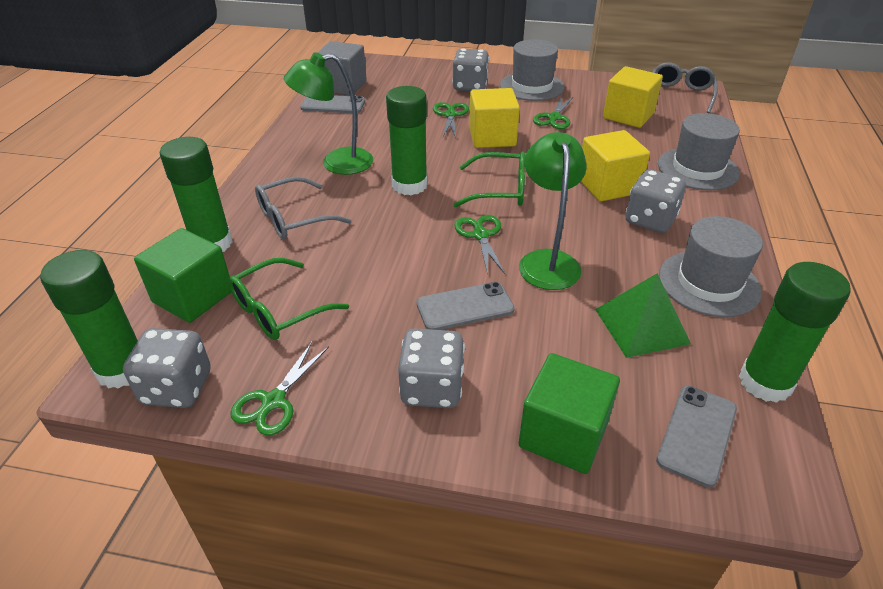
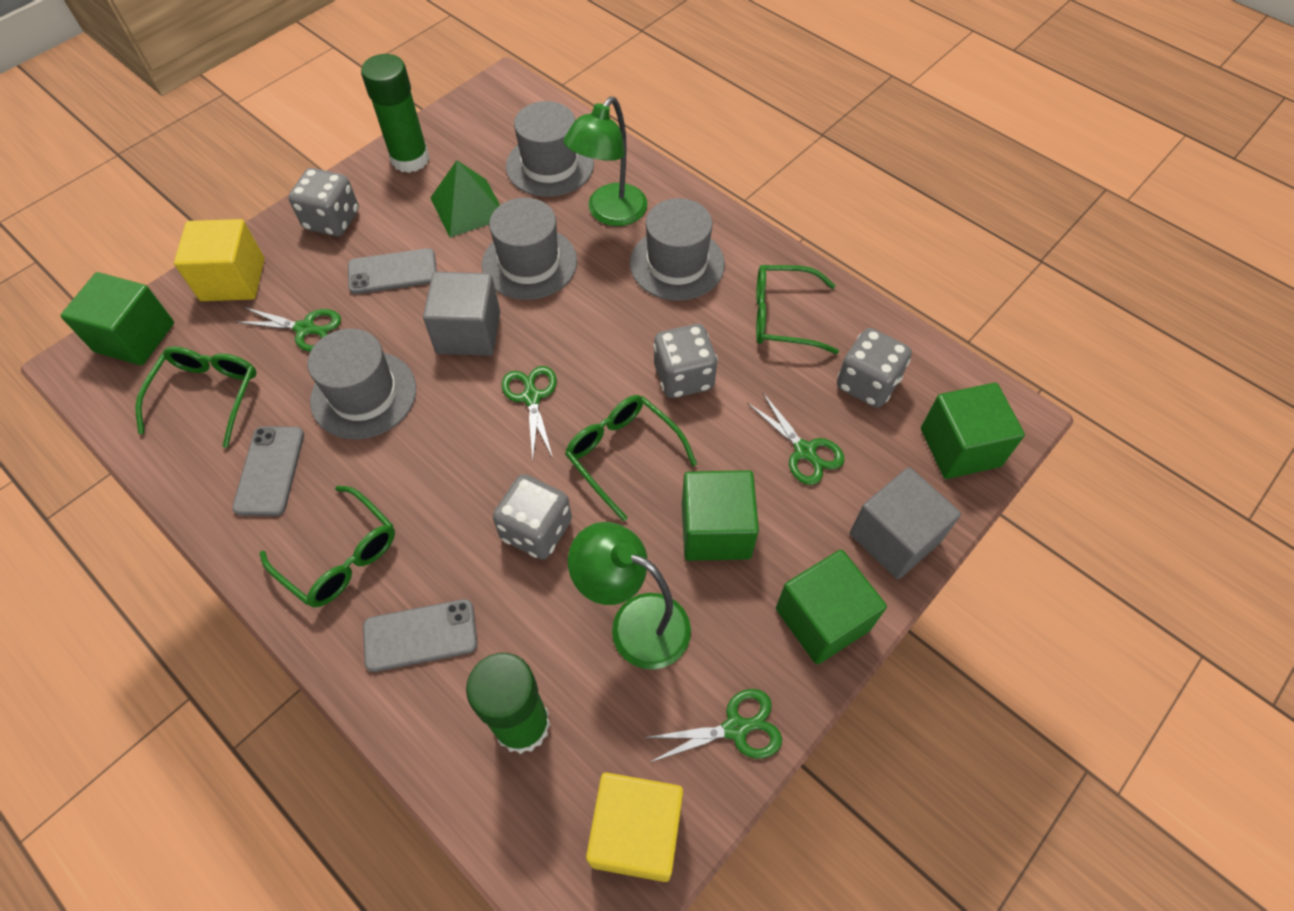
green cube: [134,228,231,323] [519,353,620,474] = 2 -> [60,272,174,365] [682,470,759,561] [776,550,887,664] [921,383,1025,479] = 4
green glasses: [228,258,349,340] [453,152,525,207] = 2 -> [135,346,257,448] [260,486,395,608] [565,395,697,521] [756,265,839,354] = 4
green glue stick: [40,250,138,388] [160,137,233,252] [386,86,428,195] [739,262,851,403] = 4 -> [361,54,430,173] [466,653,551,754] = 2
grey cube: [317,41,367,96] = 1 -> [423,272,500,356] [850,467,961,579] = 2
grey glasses: [255,176,352,239] [652,62,718,113] = 2 -> none = 0
grey hat: [500,40,565,101] [658,113,740,190] [659,216,763,317] = 3 -> [307,329,416,439] [482,198,577,300] [506,101,594,197] [630,198,725,301] = 4
yellow cube: [469,88,520,148] [581,130,650,202] [603,66,663,128] = 3 -> [174,219,265,301] [586,772,683,882] = 2

